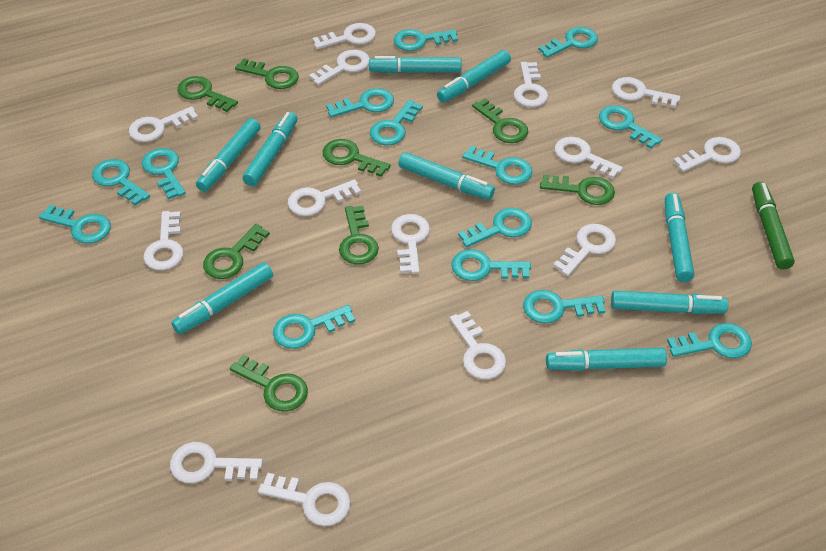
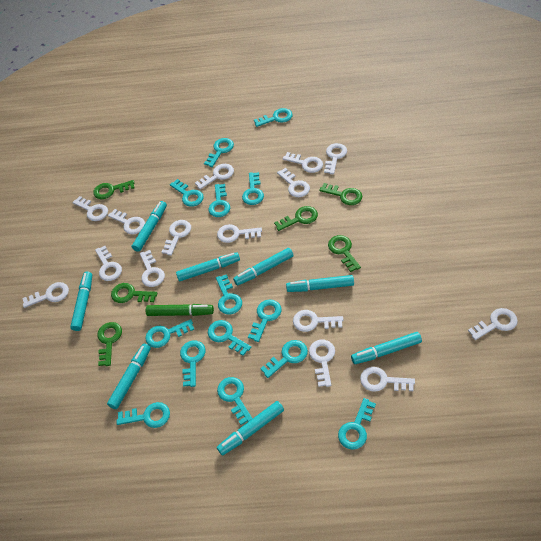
green key: [177,76,238,112] [203,224,270,279] [230,354,308,412] [235,58,299,89] [323,139,391,177] [339,206,379,264] [472,98,528,143] [540,174,615,205] = 8 -> [93,180,135,199] [97,322,122,366] [111,283,157,303] [274,206,318,231] [319,183,362,205] [328,235,361,272] = 6
turquoise marker: [171,262,273,334] [196,118,261,192] [243,112,297,186] [369,56,462,73] [398,152,495,200] [437,50,511,103] [546,347,667,371] [611,291,728,314] [665,193,694,282] = 9 -> [70,271,92,331] [107,344,151,409] [132,201,167,252] [176,252,240,281] [217,401,284,456] [233,248,293,286] [286,275,354,292] [351,332,422,364] = 8
white key: [129,106,198,142] [143,211,184,270] [170,442,263,483] [258,473,351,526] [287,179,361,216] [309,50,370,85] [312,23,376,49] [391,214,430,274] [450,311,506,379] [514,62,548,107] [553,224,616,276] [555,137,623,179] [612,77,680,108] [673,137,741,172] = 14 -> [22,282,69,308] [72,196,108,221] [95,246,122,281] [108,209,145,234] [140,250,165,287] [162,220,191,256] [195,164,234,190] [217,224,262,243] [277,168,310,197] [283,152,323,173] [293,310,343,332] [309,340,335,387] [324,143,347,174] [360,367,415,392] [468,308,518,340] = 15

